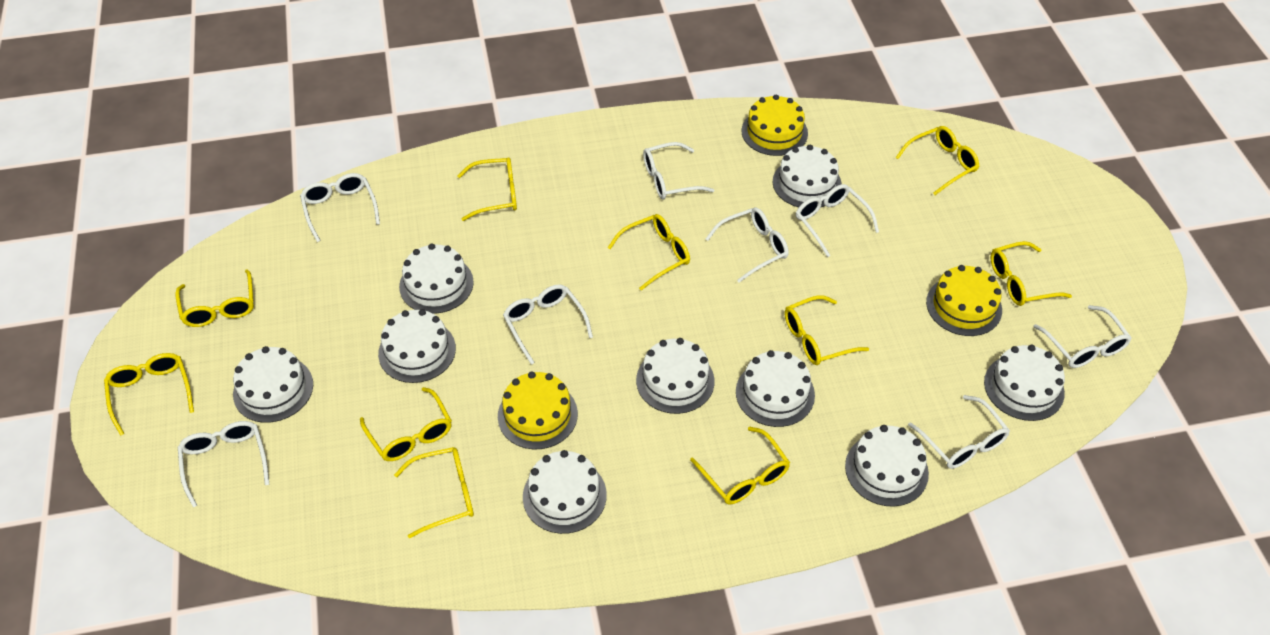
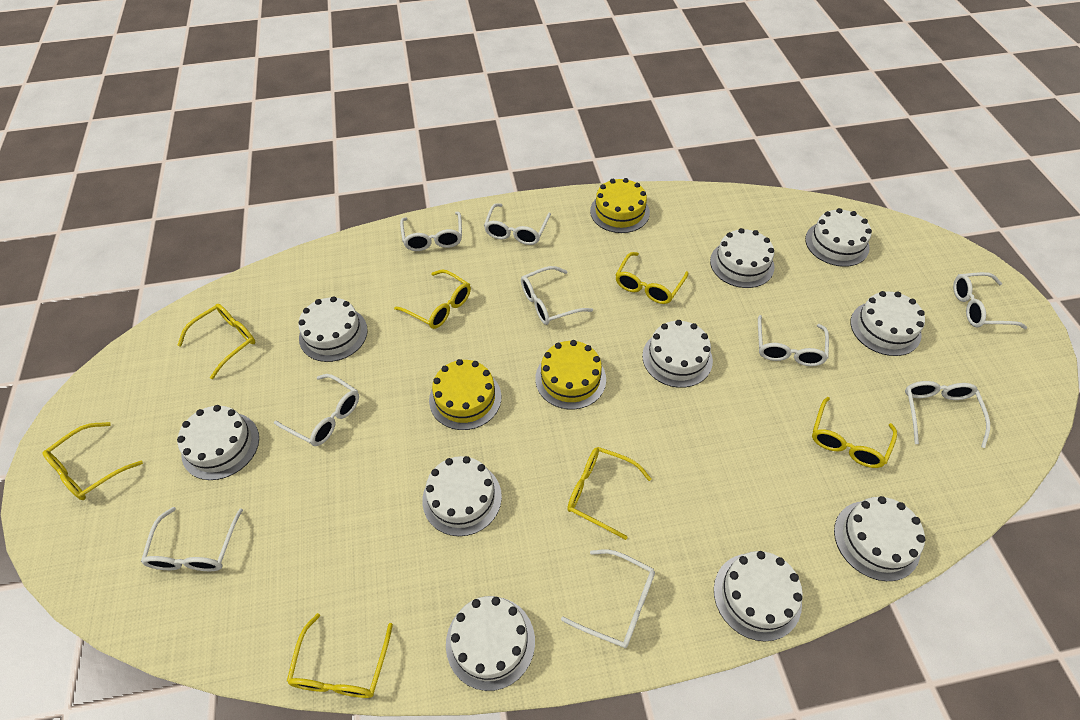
white cake: [233,346,313,423] [378,309,456,383] [399,243,474,314] [523,450,607,534] [636,338,715,414] [736,350,815,427] [773,145,842,207] [845,425,929,507] [984,345,1065,421] = 9 -> [177,405,259,480] [298,296,368,362] [422,456,502,536] [446,596,535,691] [642,320,713,388] [710,228,774,288] [714,551,803,642] [805,208,872,267] [834,496,925,581] [850,291,925,356] = 10
white glasses: [178,421,270,507] [300,173,380,242] [503,284,593,365] [643,142,714,199] [706,208,789,282] [796,184,879,257] [908,395,1010,469] [1033,305,1131,368] = 8 -> [141,507,243,571] [274,374,359,446] [400,212,462,251] [484,203,551,245] [521,266,593,325] [561,549,655,648] [758,315,829,366] [905,381,990,448] [953,272,1028,329] = 9
yellow glasses: [104,353,194,436] [175,269,254,327] [360,387,452,461] [394,447,474,539] [457,157,517,221] [608,214,690,290] [690,427,790,504] [785,295,869,365] [895,126,979,195] [991,241,1072,306] = 10 -> [43,422,143,500] [177,304,255,379] [287,613,393,698] [394,270,471,329] [567,447,651,540] [616,252,688,304] [812,397,897,468] = 7

